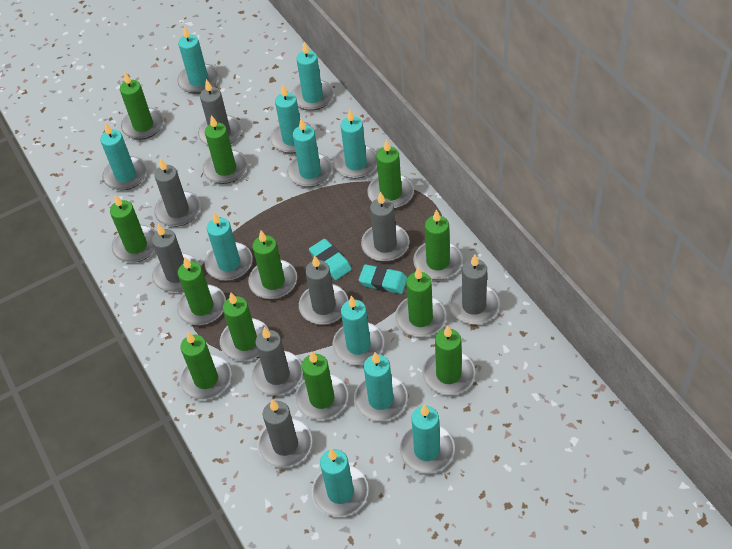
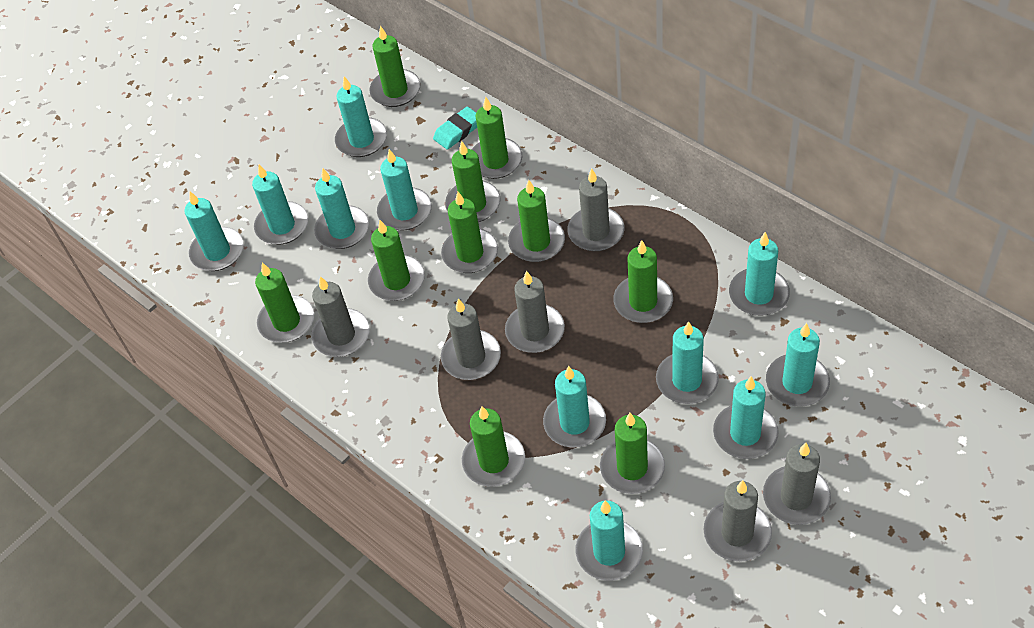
green candle: [110,194,156,263] [120,73,164,140] [177,257,226,325] [179,332,231,400] [203,115,247,184] [220,293,269,361] [248,230,297,299] [295,351,348,420] [367,139,414,209] [395,268,446,337] [413,209,463,280] [422,325,476,395] = 12 -> [255,263,314,343] [368,220,425,301] [369,26,421,107] [441,192,498,273] [445,141,501,222] [462,406,525,487] [472,97,522,179] [508,180,565,262] [600,413,665,494] [613,240,673,323] = 10
grey candle: [152,224,200,292] [154,158,200,227] [198,79,242,145] [251,327,303,396] [258,400,312,468] [299,255,349,325] [361,192,409,262] [449,255,500,324] = 8 -> [311,276,370,357] [441,299,501,380] [505,271,565,353] [567,169,625,251] [703,480,772,562] [763,443,831,525] = 6
turquoise eraser: [309,239,352,280] [359,264,407,294] = 2 -> [433,107,477,150] = 1

